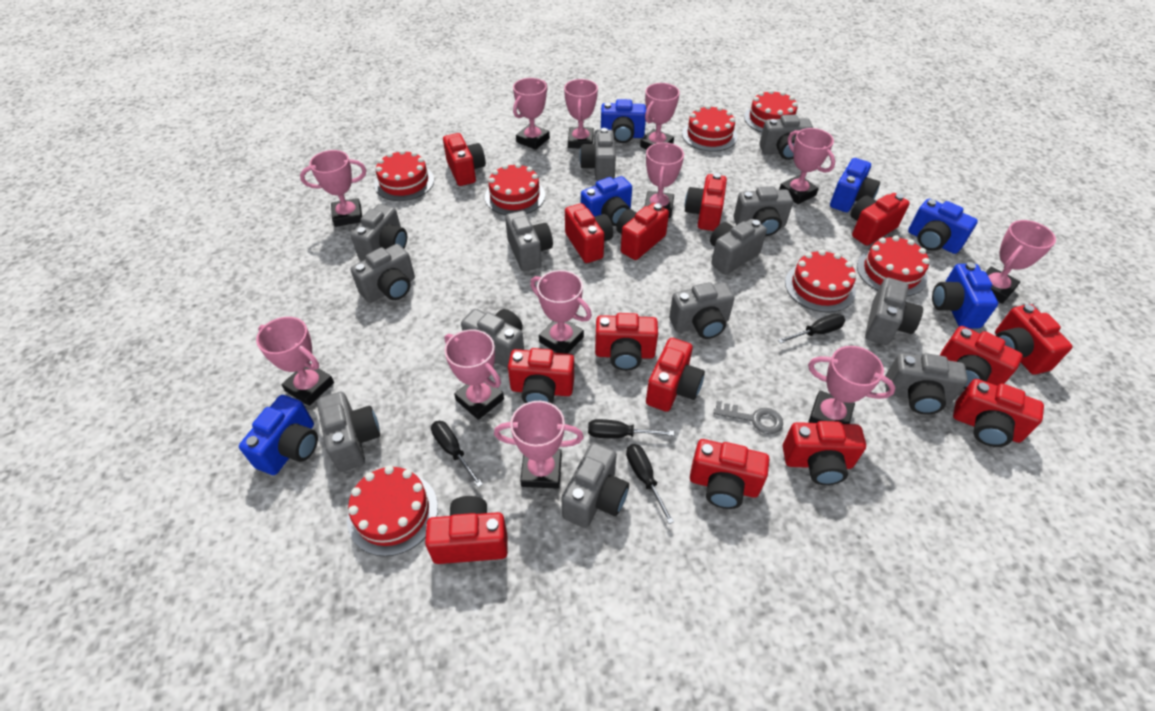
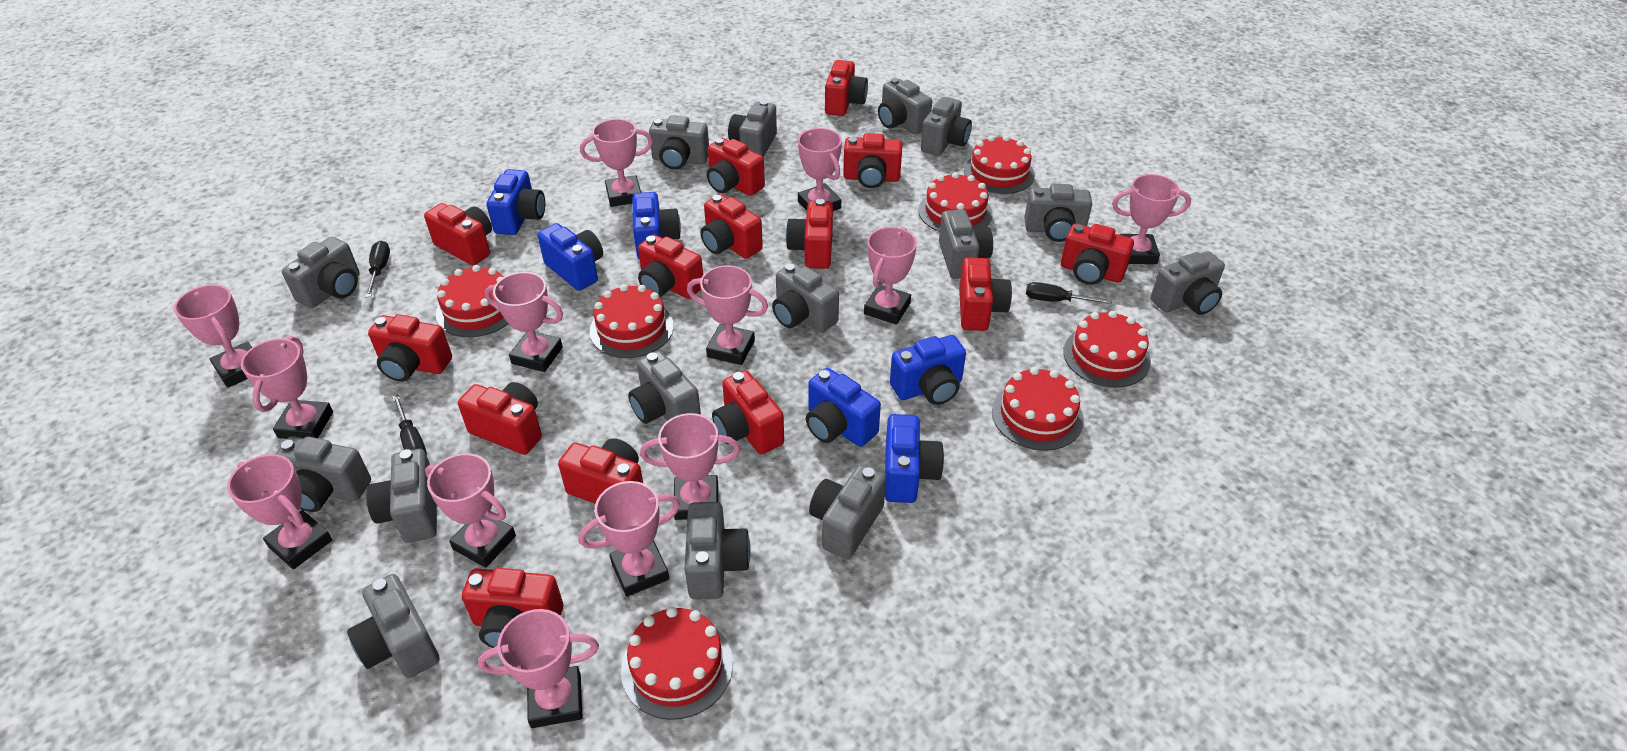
black screwdriver: [431,421,483,487] [588,419,674,438] [626,444,674,524] [778,313,846,344] = 4 -> [365,241,390,297] [392,394,427,456] [1026,282,1112,304] = 3
grey camera: [317,392,380,472] [350,244,415,303] [351,204,407,261] [461,309,524,368] [505,211,553,271] [561,442,629,528] [579,128,616,181] [669,282,735,339] [710,219,767,275] [734,186,793,236] [759,115,813,160] [865,277,923,345] [885,353,968,415] = 13 -> [275,436,371,512] [282,237,360,308] [347,574,440,678] [366,449,437,543] [628,351,701,424] [649,115,709,170] [684,502,751,599] [728,100,777,157] [772,262,839,333] [809,465,886,560] [878,78,932,134] [921,97,972,156] [939,209,993,279] [1024,184,1092,242] [1150,251,1225,315] = 15
grey key: [714,401,783,434] = 1 -> none = 0
pink trophy: [256,317,334,406] [300,150,366,227] [444,329,504,420] [494,401,584,489] [513,78,550,150] [530,270,592,354] [564,79,598,148] [640,83,680,150] [644,142,684,218] [779,128,835,204] [808,346,896,424] [986,220,1056,304] = 12 -> [174,284,252,388] [227,454,332,569] [241,336,333,439] [425,453,516,568] [478,609,599,728] [485,272,563,372] [578,481,680,597] [580,119,653,207] [640,413,741,520] [687,265,768,365] [798,128,842,211] [864,227,917,325] [1112,174,1191,264] = 13

